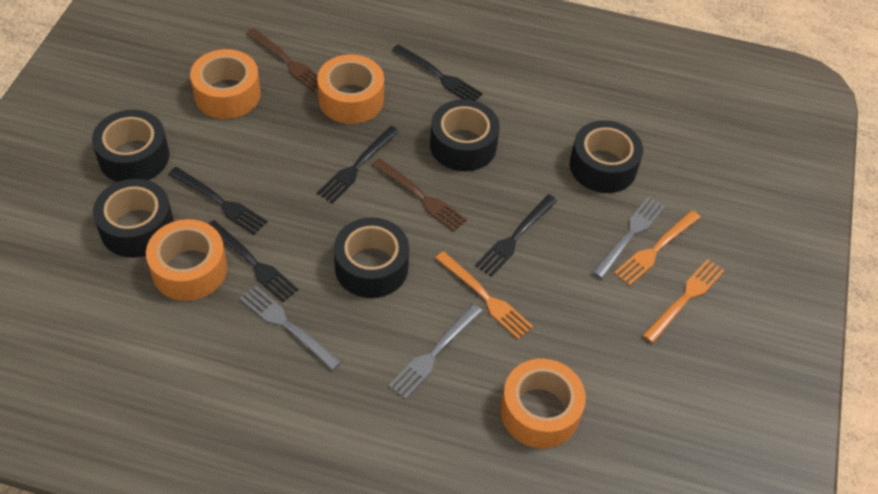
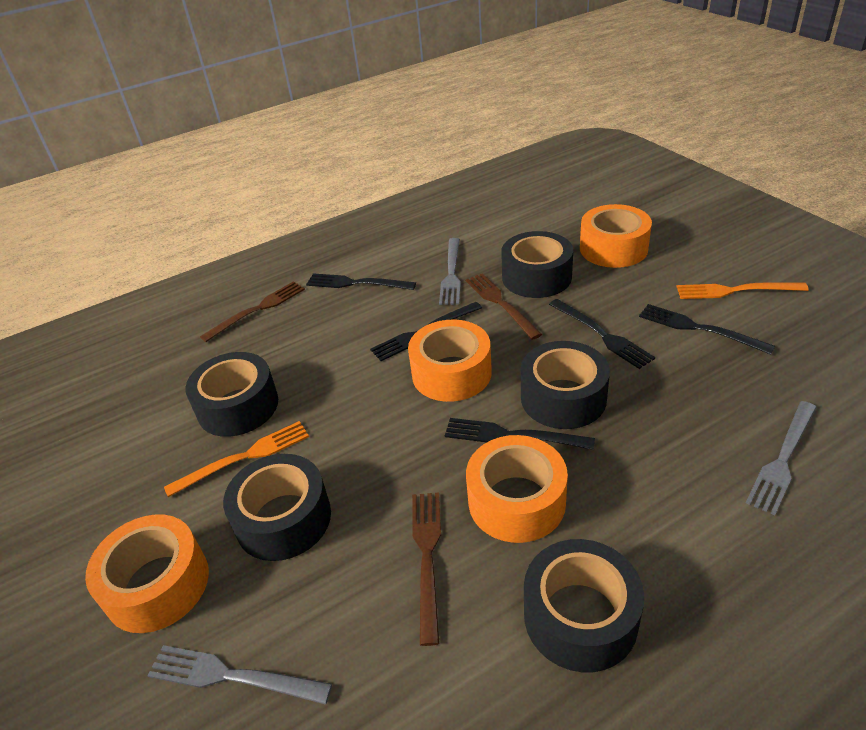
brown fork: [246,28,318,91] [372,158,467,232] = 2 -> [200,281,305,342] [412,492,441,646] [466,273,542,340] = 3
orange fork: [435,251,533,340] [614,210,701,286] [642,259,725,343] = 3 -> [164,421,309,497] [676,282,809,299] = 2

